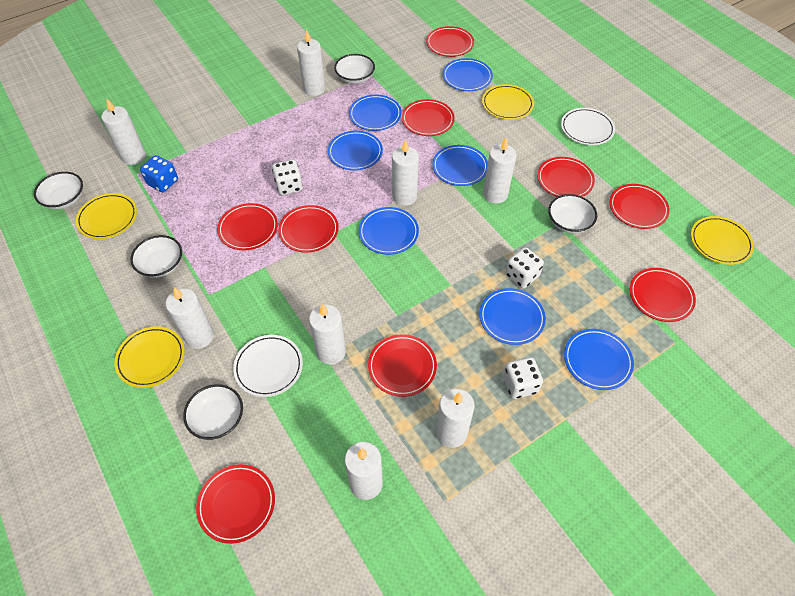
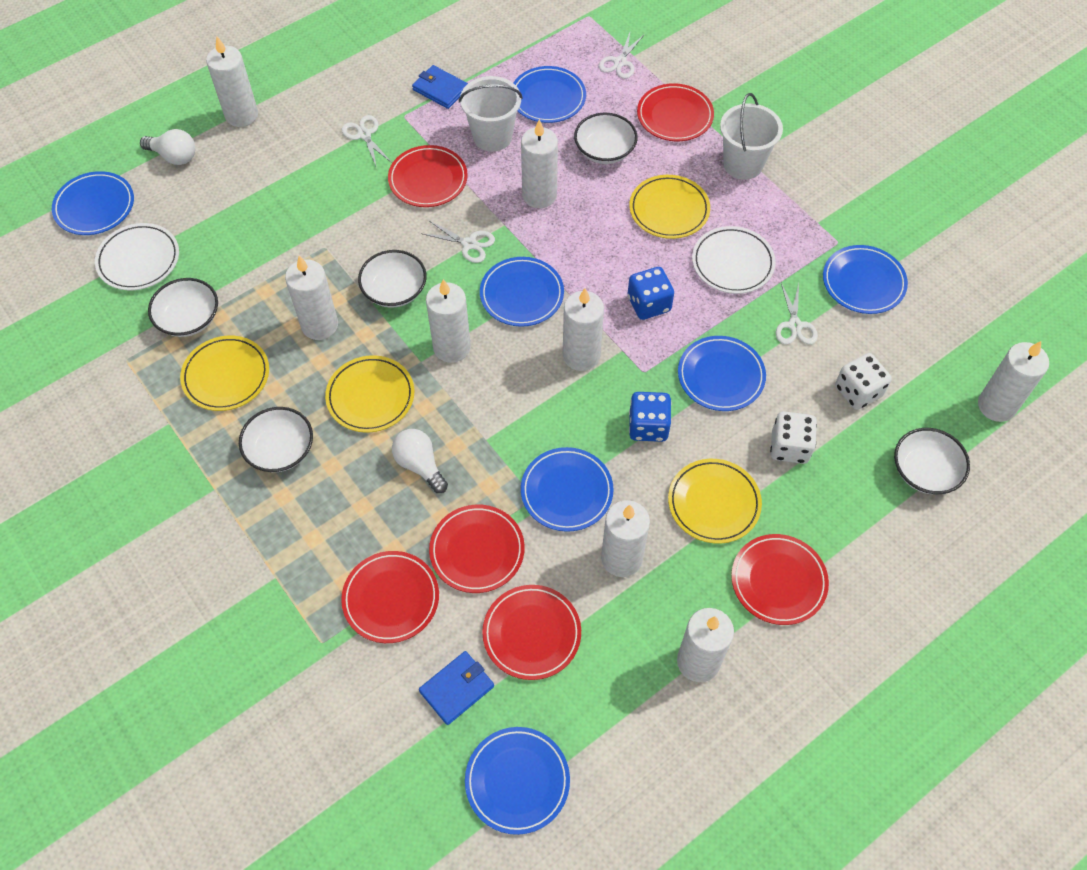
blue dice: [140,155,178,192] = 1 -> [628,267,674,320] [629,392,671,442] = 2
blue wallet: none = 0 -> [412,65,468,109] [419,651,494,725] = 2
red plate: [196,464,275,544] [217,203,278,250] [278,205,339,253] [368,334,437,397] [402,99,455,136] [426,26,474,57] [537,157,595,197] [610,184,670,229] [630,268,696,322] = 9 -> [341,551,439,643] [388,145,468,207] [429,505,525,593] [482,585,581,680] [637,83,714,141] [731,534,829,625] = 6
white bucket: none = 0 -> [459,76,523,152] [720,93,783,180] = 2
white dice: [272,160,303,195] [503,357,543,399] [505,247,544,289] = 3 -> [770,411,817,464] [835,353,892,410] = 2
white light bulb: none = 0 -> [140,129,195,165] [392,429,448,493] = 2
white scissors: none = 0 -> [341,115,392,168] [421,221,495,263] [599,32,645,79] [775,283,818,344] = 4

